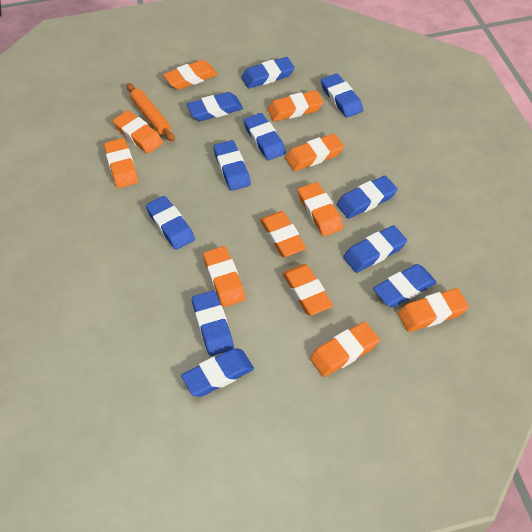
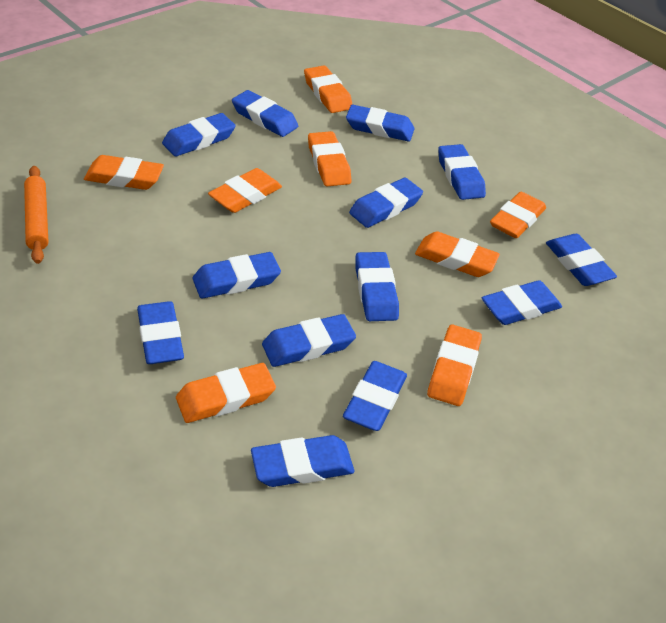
blue eraser: [146,196,195,250] [181,348,254,397] [187,92,243,121] [192,291,234,356] [213,140,251,191] [241,57,295,89] [244,113,286,160] [321,73,363,118] [337,176,398,219] [343,225,407,273] [373,264,437,307] = 11 -> [137,301,184,364] [162,113,236,156] [193,252,281,299] [232,90,298,137] [251,435,354,487] [262,314,356,367] [343,361,407,431] [346,105,414,142] [349,178,423,228] [355,252,399,321] [438,144,486,200] [482,280,562,325] [546,234,617,286] = 13
orange eraser: [104,138,138,188] [113,111,163,153] [163,60,217,89] [203,246,246,307] [260,211,306,257] [267,90,323,121] [282,264,333,315] [285,134,344,171] [298,182,343,236] [310,322,380,377] [398,288,469,332] = 11 -> [84,155,164,190] [176,363,276,423] [208,168,282,213] [304,65,353,113] [308,131,351,186] [415,231,500,277] [427,325,482,406] [490,192,546,238] = 8

